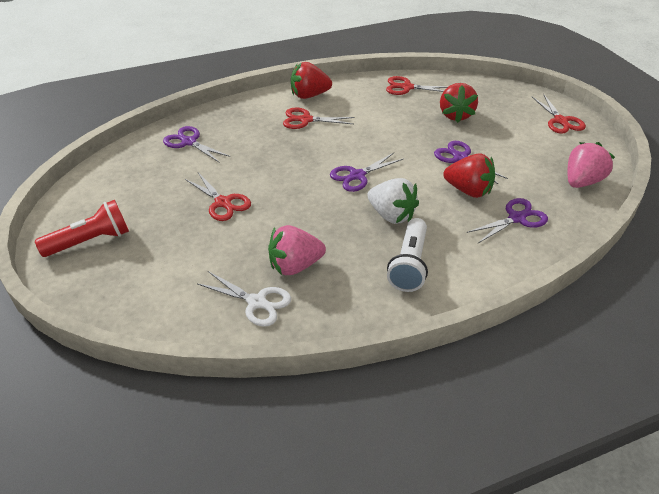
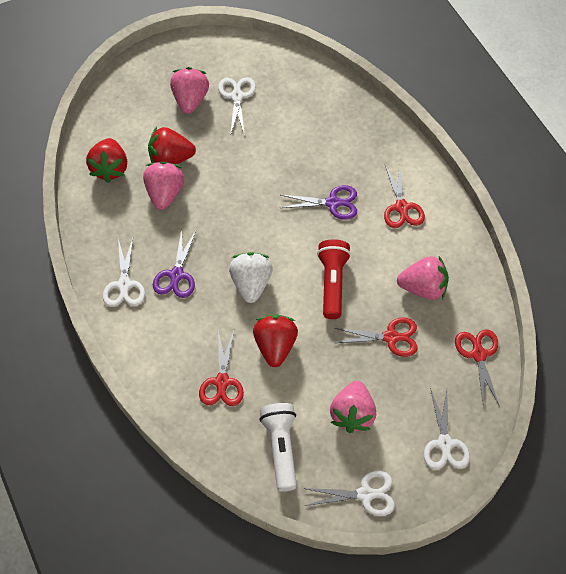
pink strawberry: [268,225,326,275] [568,142,615,188] = 2 -> [143,161,184,210] [170,67,209,114] [330,381,376,433] [397,256,449,300] = 4
purple scissors: [163,126,230,163] [330,153,403,192] [434,141,508,184] [467,198,548,243] = 4 -> [153,229,197,298] [281,185,357,220] = 2
white scissors: [198,271,291,327] = 1 -> [103,238,145,307] [218,77,256,136] [303,471,395,516] [424,388,470,470] = 4

